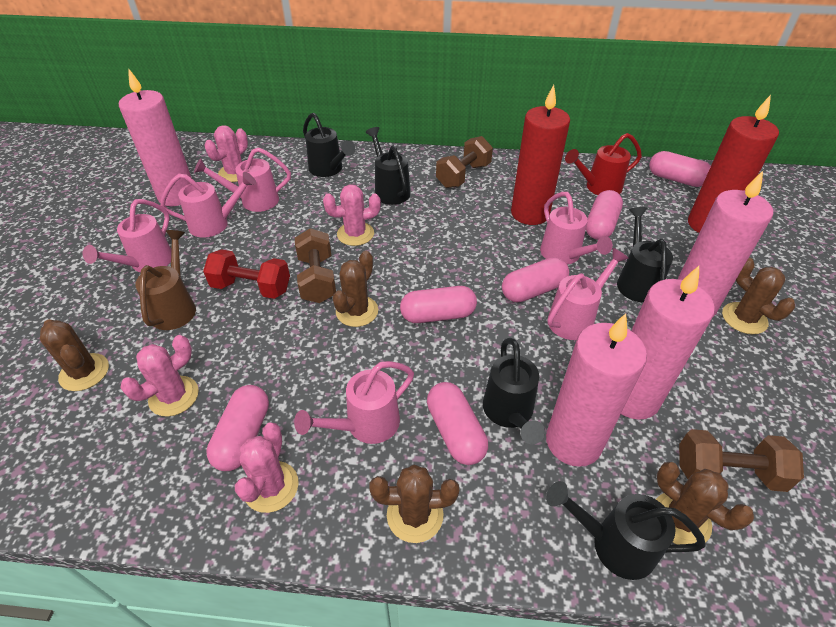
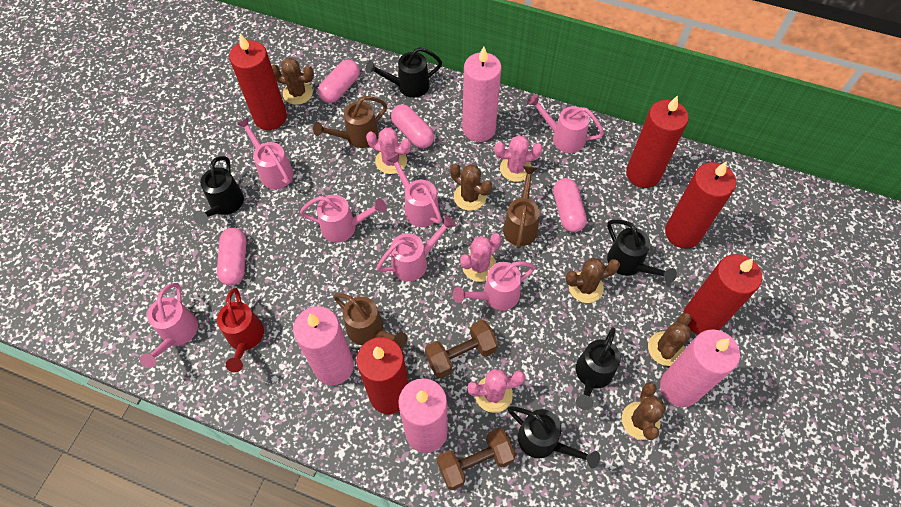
brown dumbbell: [295,228,336,303] [436,136,493,188] [679,429,804,492] = 3 -> [425,320,498,378] [437,428,516,490] = 2
brown watering can: [135,230,196,330] = 1 -> [313,96,387,148] [333,293,407,348] [503,166,540,248] = 3
pink capsule: [206,385,269,471] [400,286,477,323] [427,382,488,465] [502,257,569,302] [586,190,623,240] [649,151,711,187] = 6 -> [217,228,246,286] [318,59,360,103] [391,104,434,148] [553,178,587,232] = 4
pink watering can: [83,199,171,272] [160,172,256,238] [194,147,291,212] [294,361,414,444] [540,192,613,265] [548,248,629,340] = 6 -> [140,283,198,368] [237,117,294,189] [300,195,386,242] [377,215,456,281] [387,153,442,227] [453,261,535,310] [527,94,604,153] = 7
red candle: [511,85,570,225] [688,95,779,233] = 2 -> [229,34,287,130] [357,337,408,414] [626,95,689,188] [665,161,736,249] [683,254,762,334] = 5
red dumbbell: [203,249,290,299] = 1 -> none = 0

